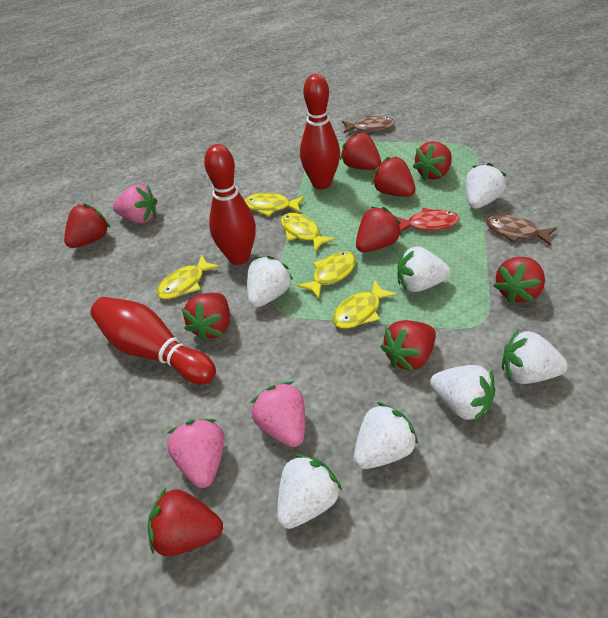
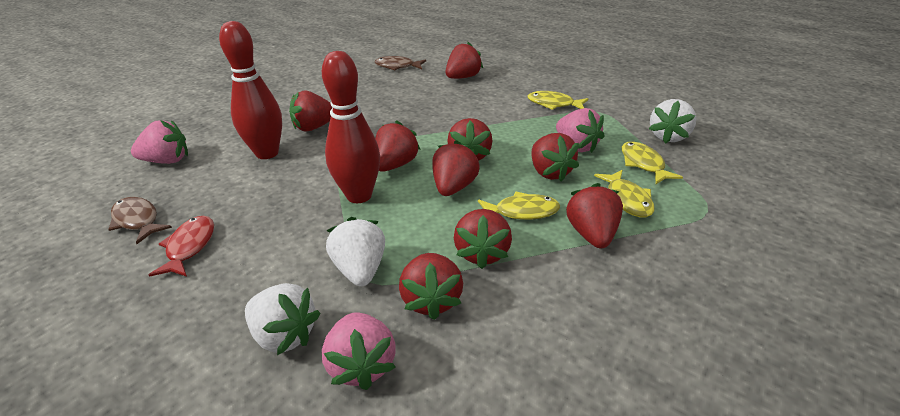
red bowling pin: [90,297,216,384] [204,144,256,265] [300,74,340,189] = 3 -> [219,21,282,159] [322,51,380,203] = 2
white strawberry: [247,256,293,308] [277,454,342,529] [354,402,418,469] [398,246,451,292] [430,365,495,423] [465,163,507,209] [502,329,568,384] = 7 -> [245,283,320,355] [326,217,385,286] [649,99,697,144] = 3
yellow fish: [157,255,220,299] [244,193,305,216] [281,213,335,252] [297,251,356,299] [332,280,397,329] = 5 -> [478,192,560,220] [527,91,588,110] [594,170,654,217] [622,141,683,184] = 4

